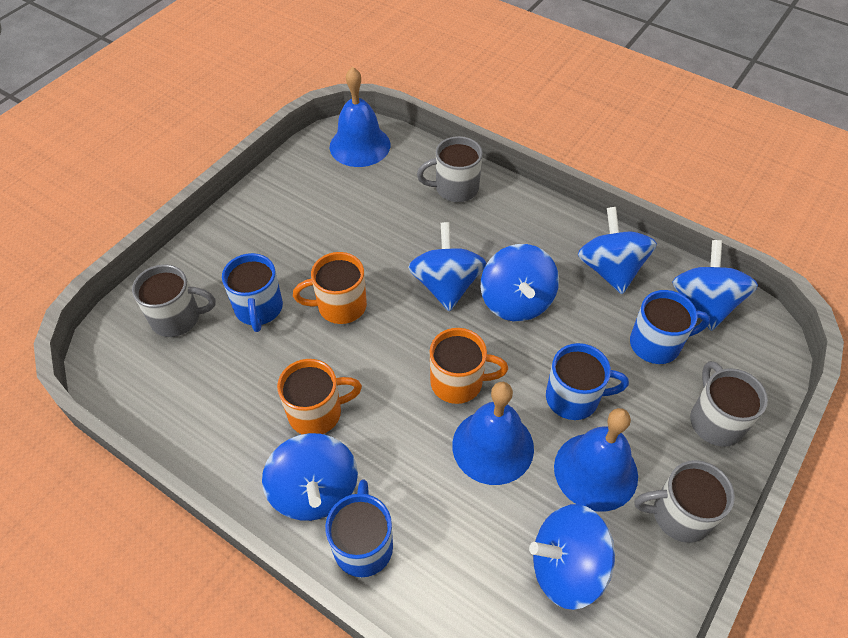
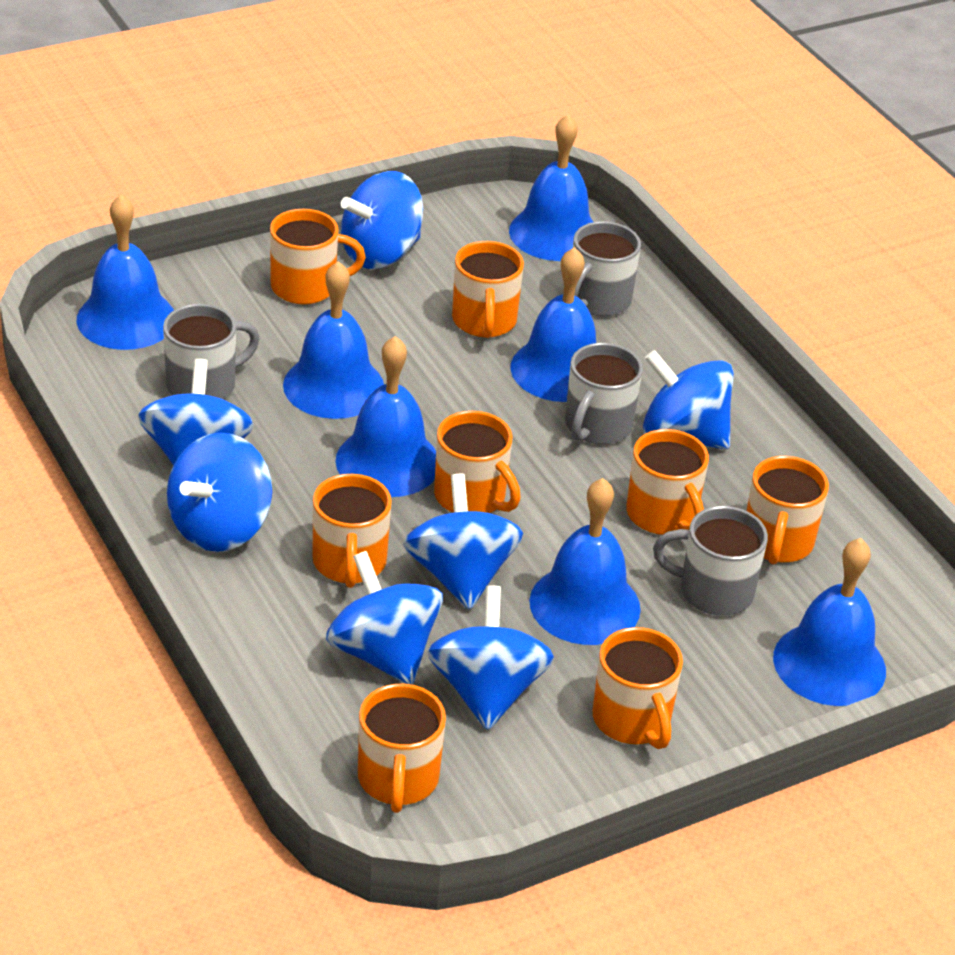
blue bell: [330,67,390,167] [452,382,534,485] [554,408,638,512] = 3 -> [77,194,174,350] [283,261,384,419] [335,336,436,497] [509,114,593,261] [510,247,596,402] [529,478,641,645] [773,538,886,706] = 7
blue mug: [222,253,283,332] [325,480,393,577] [546,343,629,420] [630,290,710,364] = 4 -> none = 0
blue spinning top: [262,433,358,521] [408,222,486,312] [481,244,559,322] [529,504,615,610] [578,207,657,294] [672,240,758,331] = 6 -> [138,359,254,466] [167,433,273,552] [326,551,443,685] [341,171,423,269] [403,474,523,610] [427,586,554,730] [643,350,734,449] = 7
orange mug: [277,359,362,434] [293,252,367,324] [430,328,508,404] = 3 -> [270,209,366,305] [313,474,392,588] [358,684,446,813] [434,411,521,513] [452,241,524,338] [592,627,683,749] [626,429,709,535] [747,456,829,565] = 8

